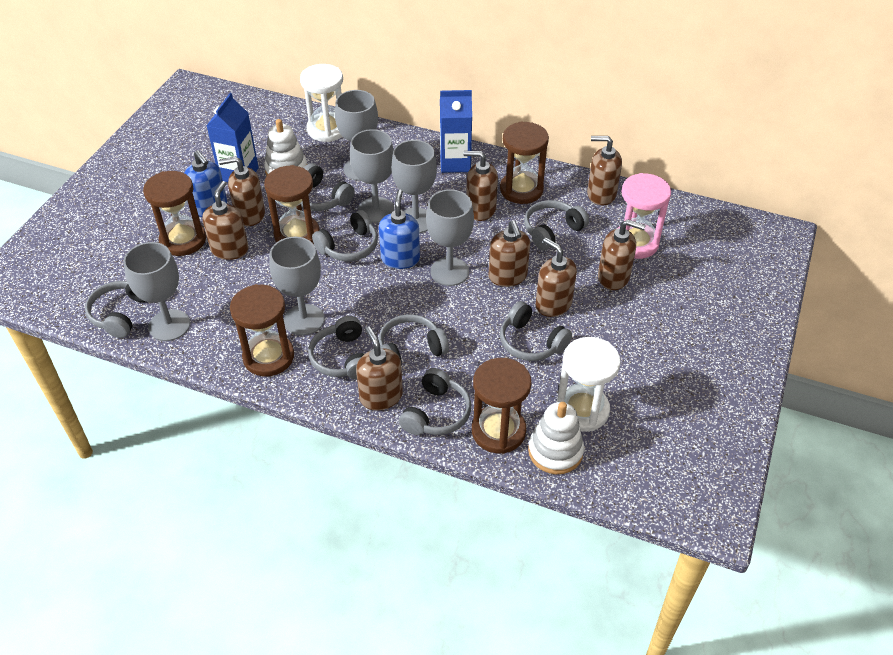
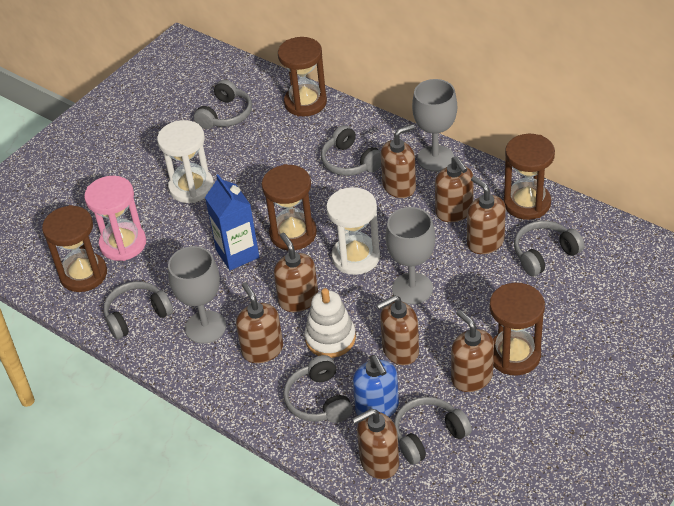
blue carton: [207,93,259,182] [440,90,472,173] = 2 -> [205,174,259,270] = 1
blue soap dispenser: [184,150,227,217] [379,190,420,269] = 2 -> [353,355,399,417] = 1
grey goblet: [123,242,190,341] [269,237,324,336] [335,90,378,181] [350,129,395,223] [391,140,437,233] [426,189,474,286] = 6 -> [168,246,226,344] [385,207,435,305] [412,79,457,172] = 3
grey headphones: [85,281,146,338] [301,163,355,211] [308,316,364,380] [312,210,378,261] [379,314,449,365] [399,368,471,435] [500,301,572,361] [524,200,589,250] = 8 -> [104,281,173,339] [194,79,252,129] [283,355,353,423] [321,125,381,176] [394,397,472,465] [514,221,584,277] = 6
white stacking toy: [264,119,307,176] [528,402,584,474] = 2 -> [304,288,356,358] = 1

